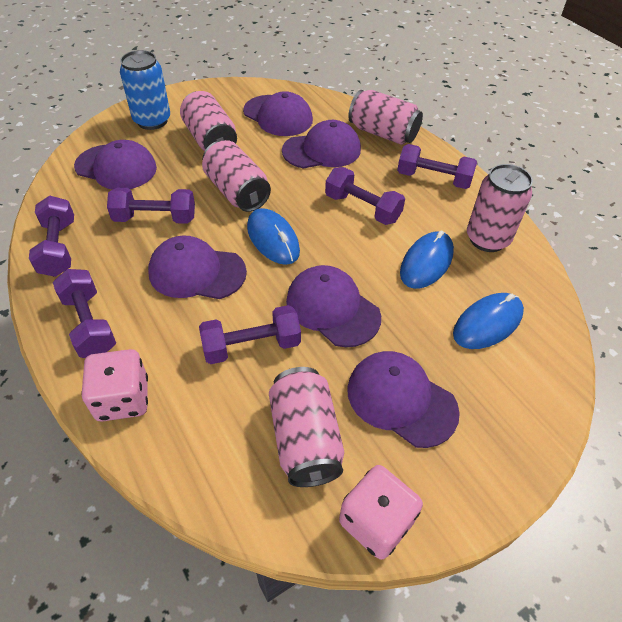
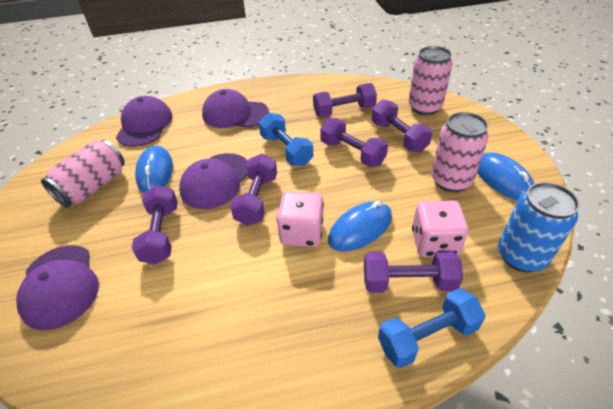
blue dumbbell: none = 0 -> [259,113,313,166] [378,288,486,368] = 2
pink can: [180,91,237,151] [202,140,271,212] [269,367,344,487] [348,90,423,145] [467,164,533,252] = 5 -> [41,140,125,208] [408,46,452,115] [431,112,489,192] = 3
purple cap: [74,140,157,190] [148,236,247,299] [243,91,313,136] [282,120,361,168] [286,265,381,347] [347,351,460,448] = 6 -> [16,245,99,330] [116,96,173,147] [179,153,248,209] [202,89,269,128] = 4

